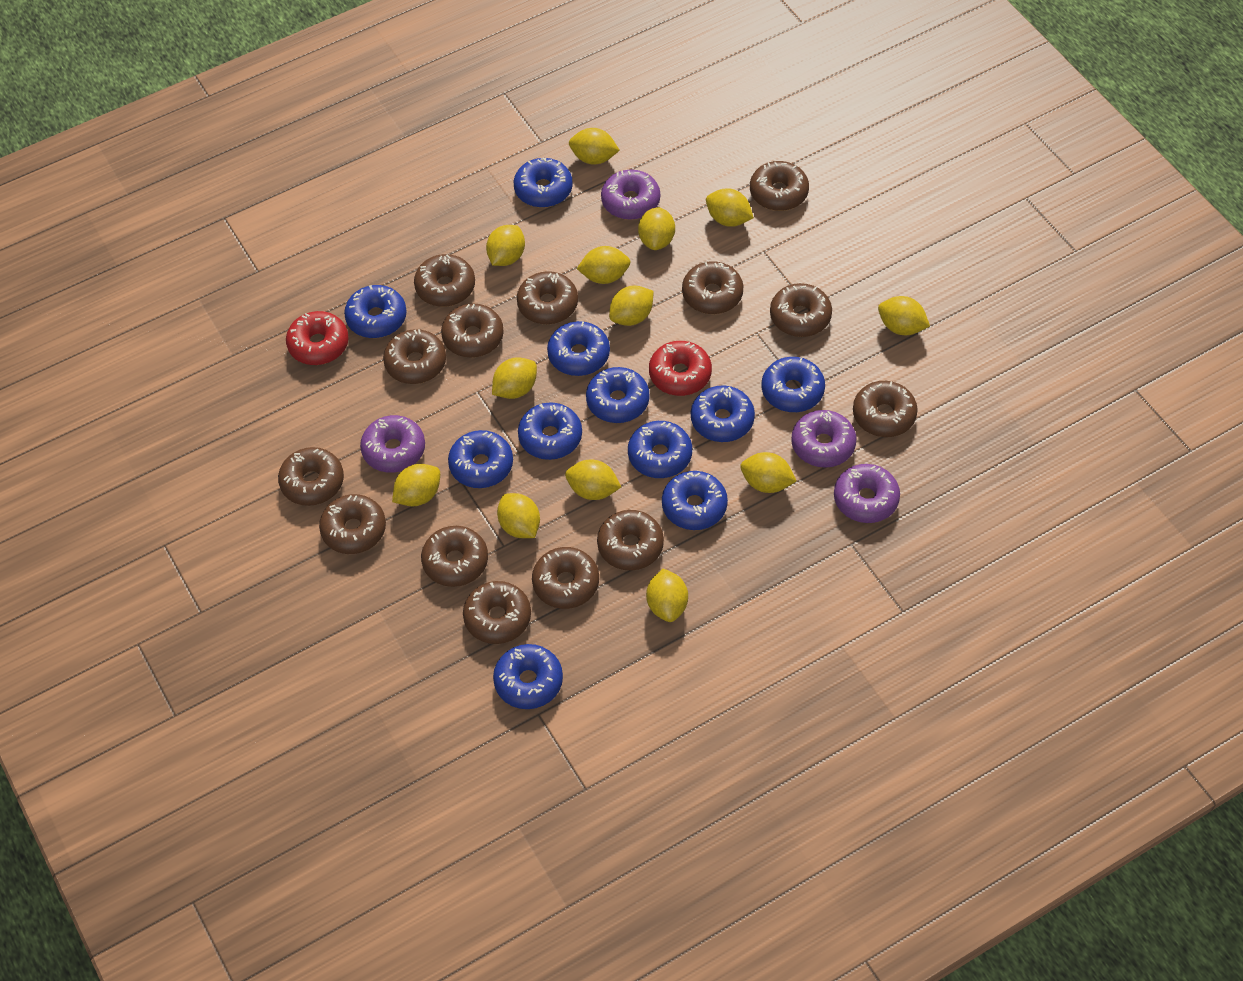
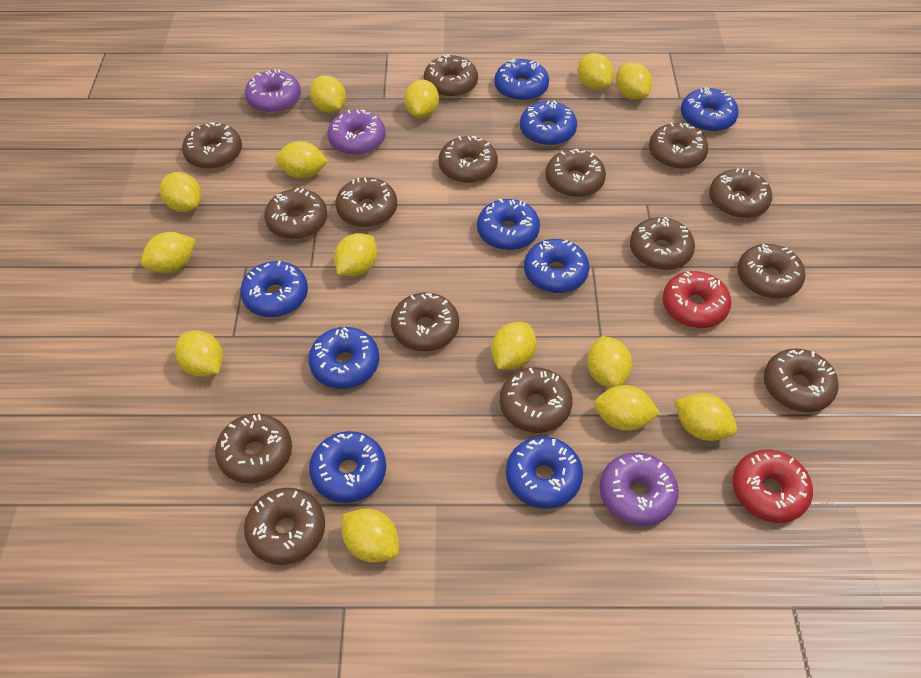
blue donut: [344,285,407,338] [448,430,513,488] [493,644,563,709] [514,158,573,208] [518,402,582,460] [547,321,610,376] [586,367,650,423] [628,421,692,478] [662,471,728,530] [691,386,755,442] [762,357,825,412] = 11 -> [240,261,308,317] [308,327,379,389] [309,431,386,503] [477,199,540,250] [494,59,549,101] [506,436,583,509] [520,101,577,146] [524,239,589,293] [681,87,739,132] = 9
brown donut: [278,447,344,506] [319,494,386,554] [383,329,446,384] [414,254,475,307] [421,526,488,587] [441,304,504,358] [463,581,531,644] [517,271,578,325] [532,547,599,609] [597,510,664,571] [682,261,743,314] [750,161,809,211] [770,283,832,337] [853,381,918,437] = 14 -> [182,122,242,169] [215,414,292,483] [244,488,325,565] [264,188,327,239] [336,177,397,227] [391,293,459,351] [424,54,478,98] [439,136,498,183] [500,367,573,433] [545,149,606,197] [630,217,695,270] [649,123,709,170] [709,168,772,218] [737,244,806,299] [764,348,839,412] = 15
purple donut: [360,415,425,473] [601,170,660,220] [791,410,856,468] [834,464,900,523] = 4 -> [245,69,301,113] [327,110,385,155] [600,452,679,526] = 3
yellow lemon: [392,464,440,506] [486,225,525,266] [492,357,537,399] [497,493,540,538] [565,460,621,500] [569,128,620,165] [577,246,631,284] [609,286,653,326] [638,207,675,250] [646,569,688,622] [706,188,754,227] [740,452,796,493] [878,296,930,335] = 13 -> [141,232,196,273] [160,172,202,212] [175,330,223,377] [275,141,328,179] [310,75,346,113] [334,233,377,277] [342,508,399,563] [404,80,439,118] [491,322,536,370] [578,53,614,90] [587,336,632,388] [594,385,660,431] [616,62,652,100] [674,393,737,441] = 14

